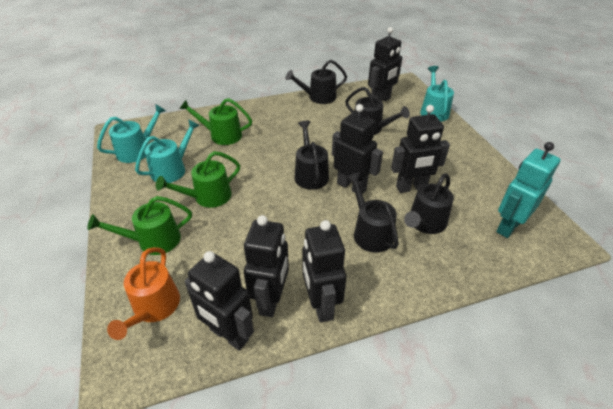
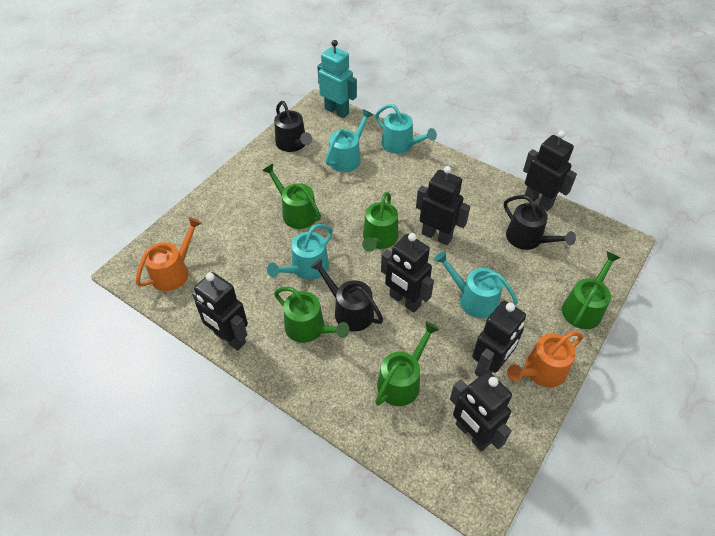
black watering can: [285,60,347,104] [295,121,329,190] [345,87,410,135] [347,172,399,253] [404,173,454,234] = 5 -> [274,101,312,152] [310,258,383,331] [504,195,576,250] = 3
green watering can: [87,196,192,255] [156,151,240,208] [179,98,252,145] = 3 -> [262,164,321,229] [274,287,349,343] [362,192,398,252] [375,322,440,406] [562,251,620,329] = 5
orange watering can: [107,247,180,340] = 1 -> [136,217,202,291] [507,331,583,387] = 2
turquoise watering can: [97,104,166,163] [135,119,200,183] [420,66,454,122] = 3 -> [267,224,333,280] [325,109,373,172] [375,104,437,154] [434,251,518,318] = 4

